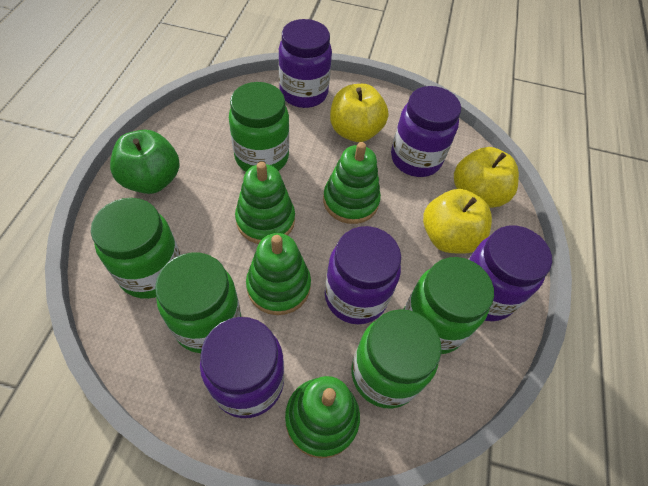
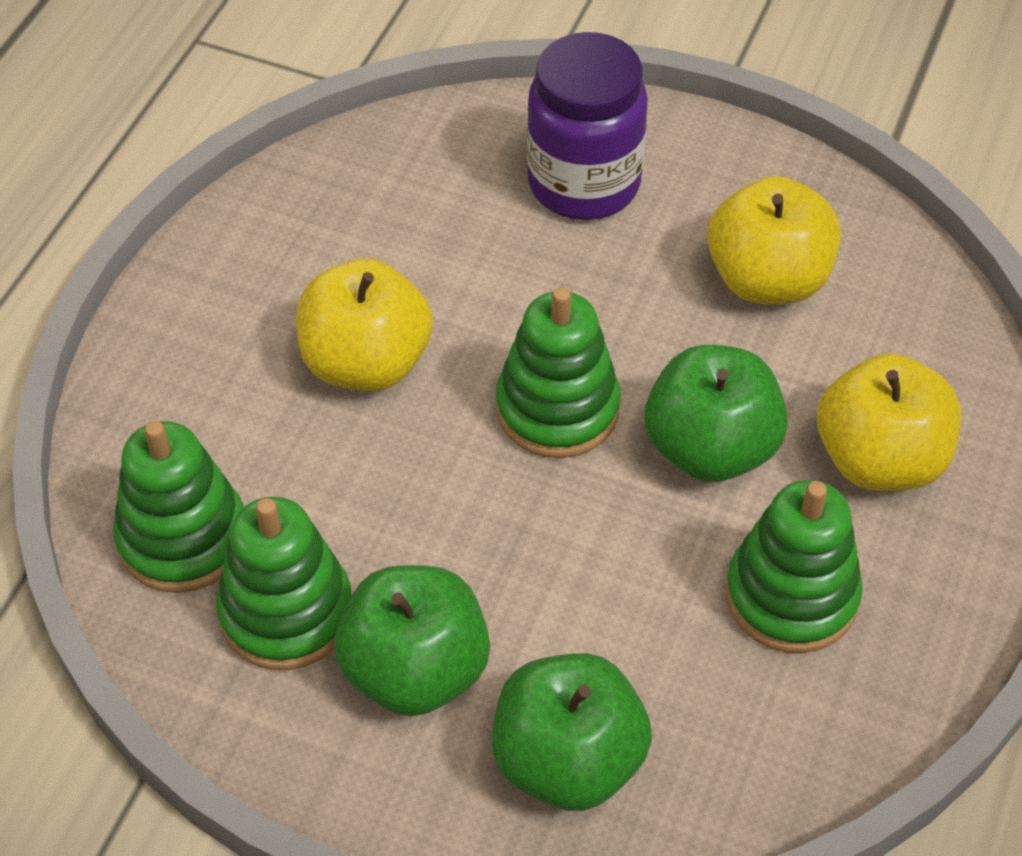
green apple: [110,130,180,194] = 1 -> [334,565,490,716] [492,653,652,811] [645,345,788,482] = 3
green jar: [91,198,181,299] [155,252,241,353] [229,82,289,172] [352,309,441,409] [403,257,494,354] = 5 -> none = 0
purple jar: [200,317,284,418] [278,19,332,108] [325,226,401,324] [391,86,461,177] [468,226,552,321] = 5 -> [527,32,648,220] = 1

